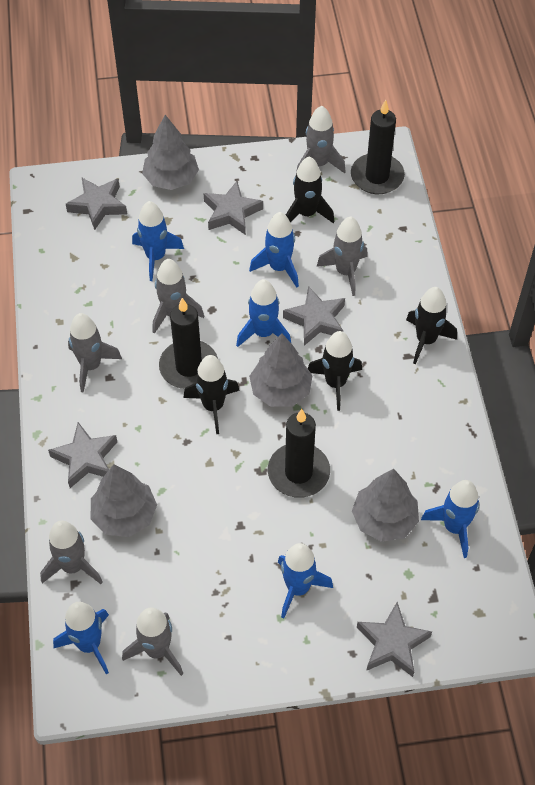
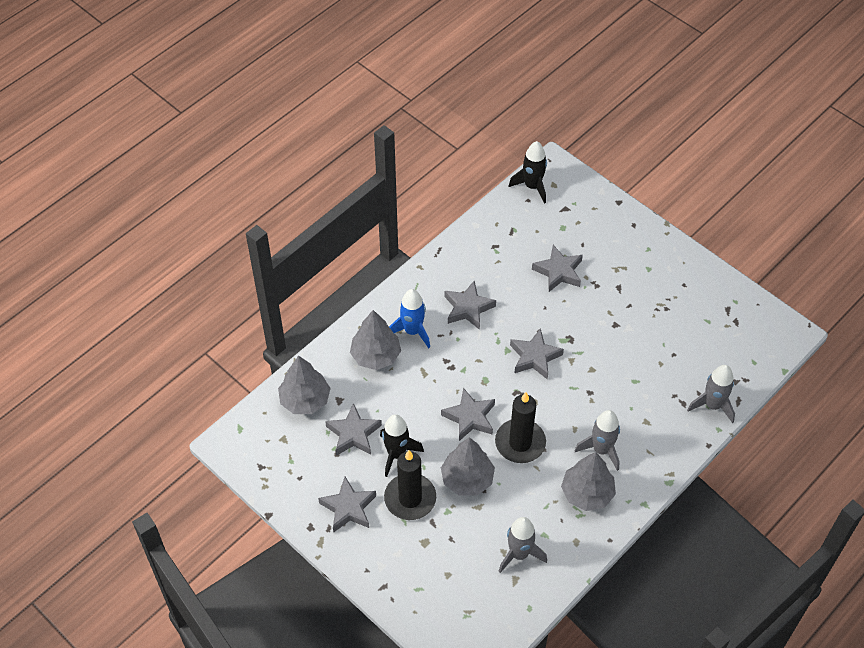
black candle: [159,298,218,389] [268,409,330,498] [351,100,405,194] = 3 -> [384,450,436,520] [495,392,546,463] = 2
black rocket: [183,355,240,434] [286,156,335,224] [308,331,362,411] [406,287,457,364] = 4 -> [380,414,424,477] [509,141,547,203] = 2
blue rocket: [53,602,109,674] [132,201,184,281] [236,279,291,347] [249,212,299,288] [278,543,333,619] [421,480,480,558] = 6 -> [389,289,430,348] = 1
grey rocket: [40,520,103,584] [68,313,122,393] [122,608,183,676] [153,259,204,334] [296,106,346,173] [316,216,368,296] = 6 -> [498,517,547,573] [575,410,620,471] [687,365,735,423] = 3
grey star: [48,422,117,488] [66,178,127,230] [203,181,263,235] [283,286,345,346] [357,602,432,677] = 5 -> [318,477,376,533] [325,403,382,456] [441,388,495,441] [445,281,496,330] [510,328,564,380] [532,245,583,292] = 6

